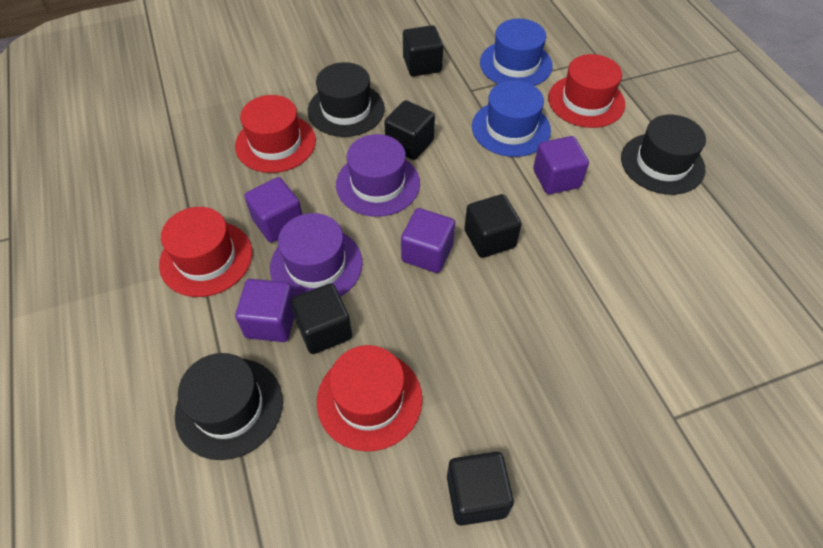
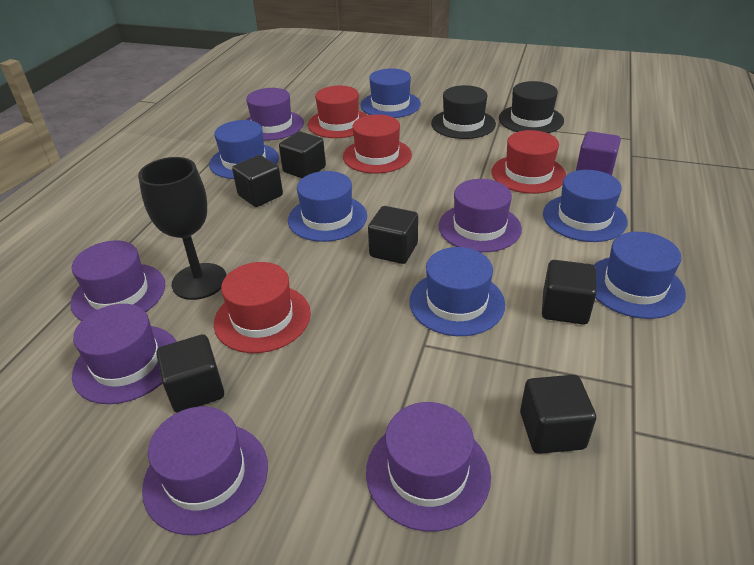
black cube: [290,283,352,354] [384,100,435,160] [403,25,443,76] [447,452,514,526] [464,194,522,258] = 5 -> [156,334,224,413] [232,155,283,207] [279,131,326,178] [368,206,418,264] [520,375,596,454] [542,260,597,325] = 6
black goblet: none = 0 -> [138,157,227,300] = 1
black hat: [175,353,283,460] [308,62,385,137] [621,115,706,195] = 3 -> [431,85,496,139] [499,81,564,133] = 2
blue hat: [472,80,551,157] [480,19,553,86] = 2 -> [209,120,279,179] [288,171,367,242] [361,68,421,118] [409,247,505,336] [543,170,628,242] [594,232,686,319] = 6
purple cube: [235,279,294,342] [244,177,302,242] [401,208,455,273] [533,136,589,194] = 4 -> [576,131,621,175] = 1
purple hat: [270,213,363,297] [336,134,420,217] = 2 -> [70,240,165,321] [72,304,177,404] [142,406,268,535] [246,88,304,140] [366,402,491,532] [439,179,522,252] = 6

